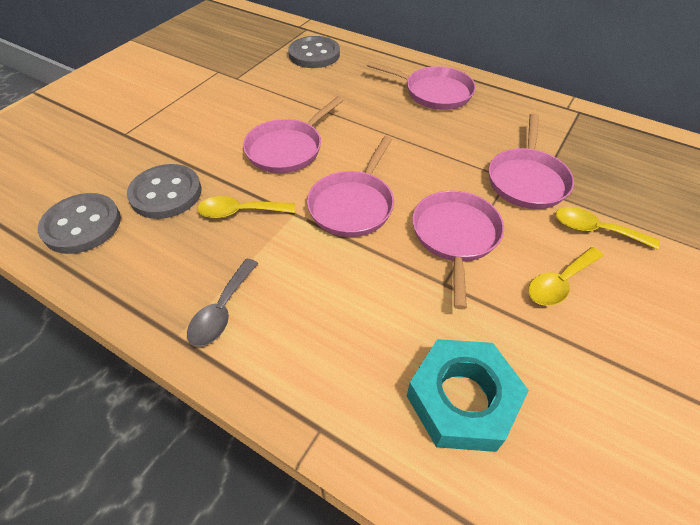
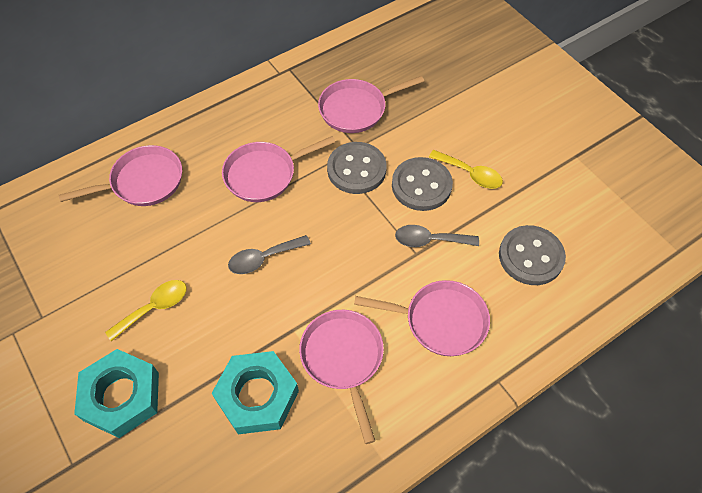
grey spoon: [187,259,258,347] = 1 -> [228,235,311,274] [395,225,479,247] = 2
turquoise nut: [407,339,529,452] = 1 -> [74,349,159,438] [212,351,299,434] = 2
yellow spoon: [197,196,295,219] [528,247,603,306] [556,207,660,249] = 3 -> [105,280,187,341] [429,150,503,189] = 2

